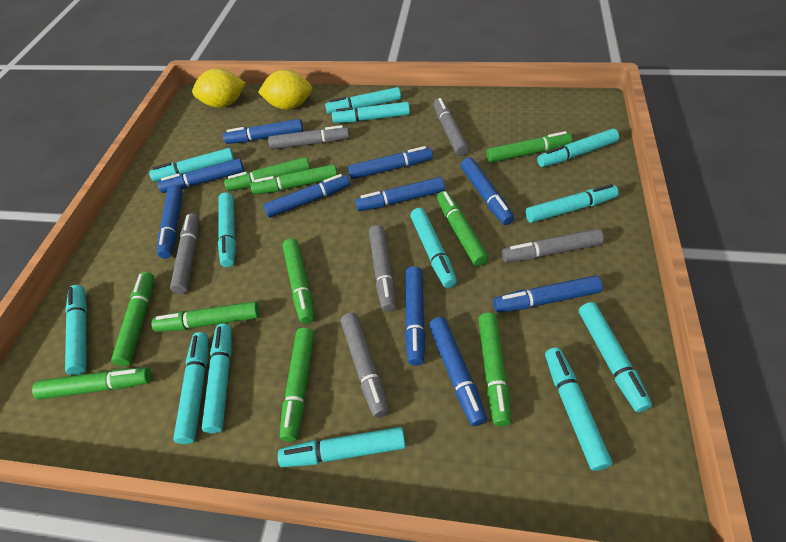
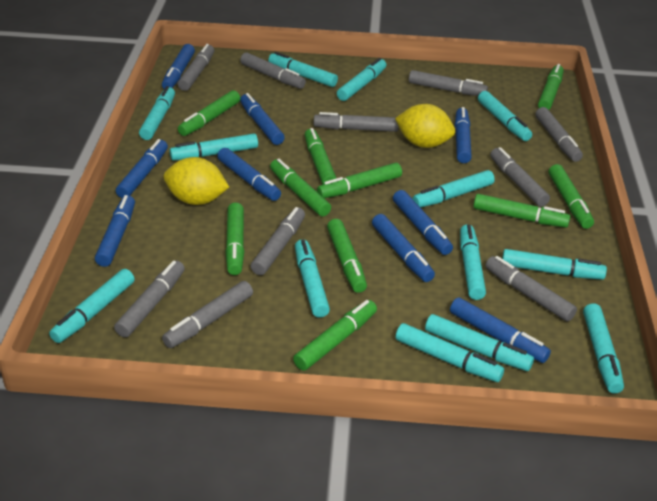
blue marker: [157,185,183,259] [158,158,244,193] [223,119,303,144] [263,174,350,218] [348,146,433,179] [355,177,445,211] [405,266,426,366] [429,317,487,426] [461,157,514,225] [493,275,602,313] = 10 -> [95,195,135,267] [116,139,168,198] [162,44,195,89] [217,148,281,201] [240,93,285,145] [372,214,435,282] [393,190,453,255] [450,297,551,363] [455,107,472,163] = 9
grey marker: [170,214,199,294] [268,125,350,150] [341,313,389,418] [369,225,396,312] [433,98,469,156] [502,228,604,263] = 6 -> [114,261,185,337] [162,281,253,348] [178,44,214,91] [240,52,306,89] [251,207,305,275] [314,112,398,132] [409,70,488,96] [485,256,577,321] [490,147,550,207] [535,107,583,162] = 10

